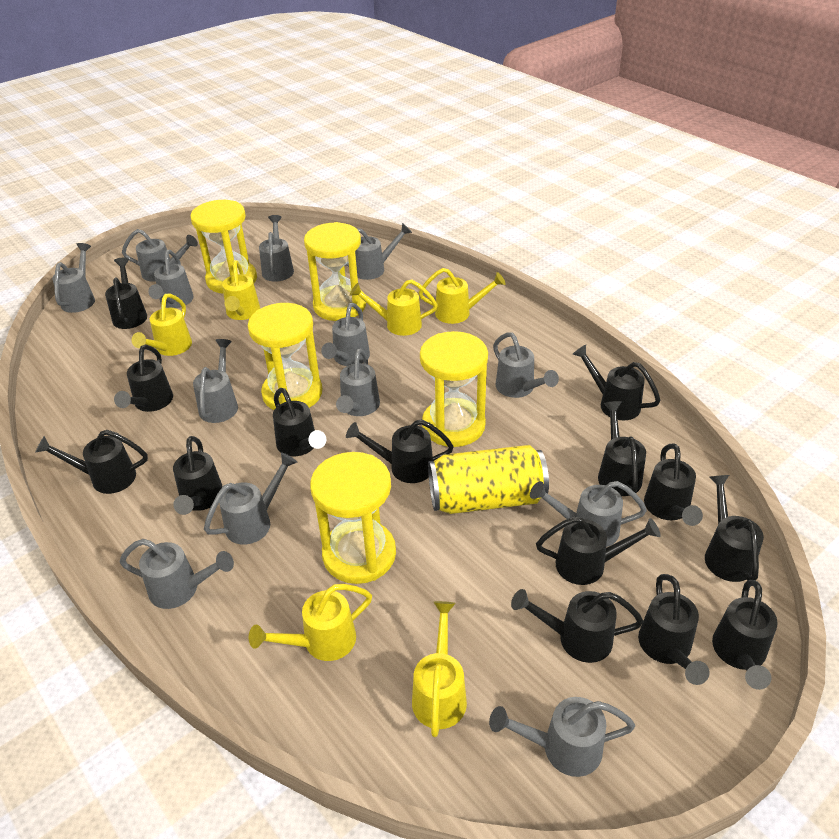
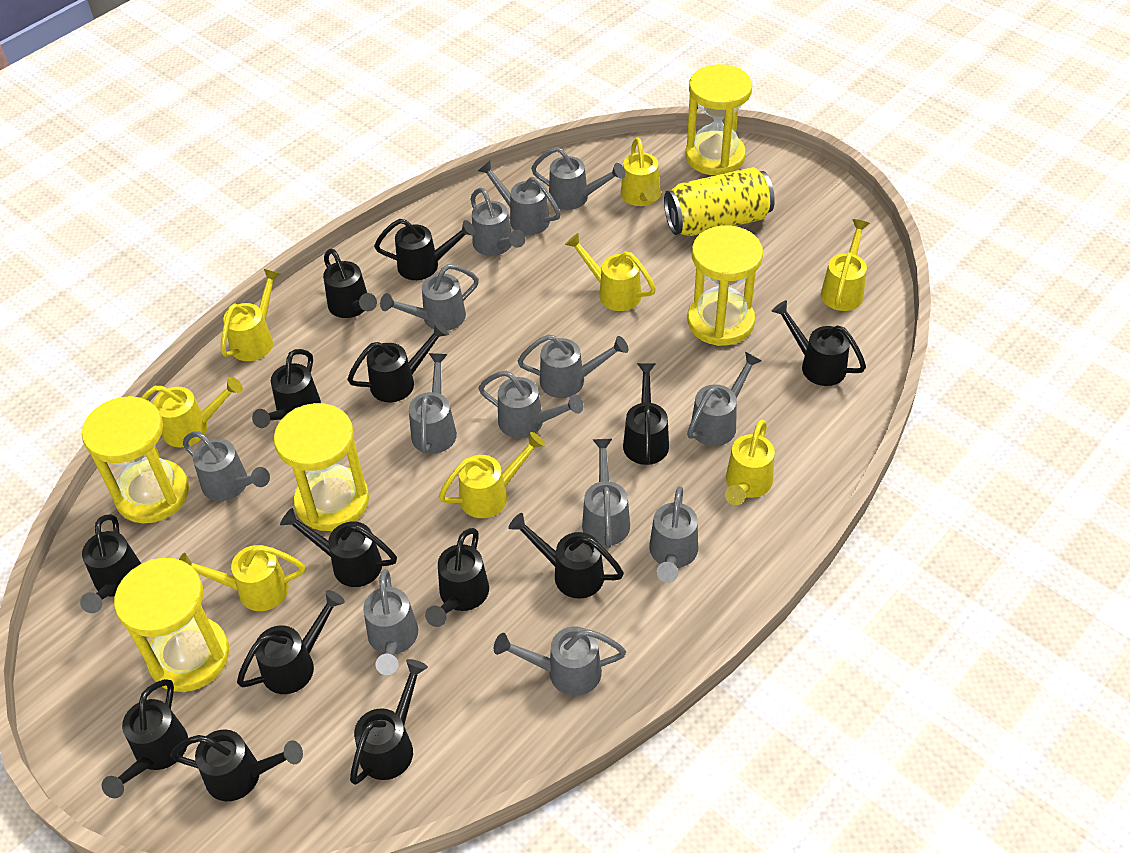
yellow watering can: [132,294,192,356] [222,260,260,320] [249,584,372,661] [350,279,438,336] [412,601,467,737] [419,268,506,324] = 6 -> [141,377,243,448] [179,545,305,611] [221,269,280,361] [439,432,545,518] [565,233,656,311] [621,138,661,206] [725,420,775,505] [821,219,870,311] = 8

